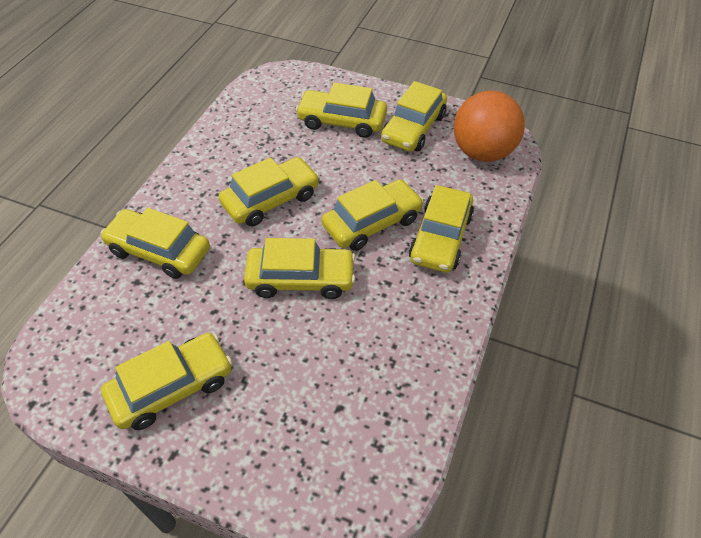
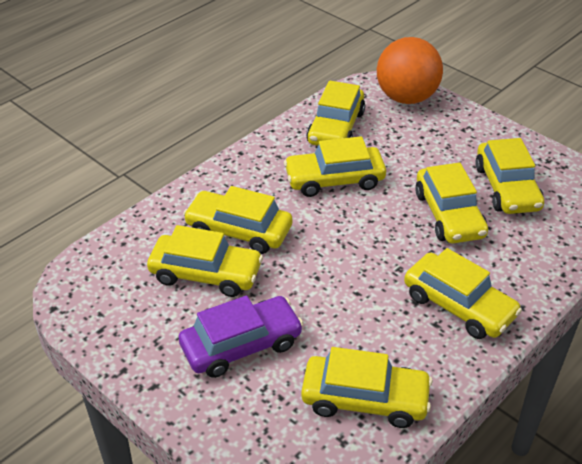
purple car: none = 0 -> [179,295,303,378] = 1

